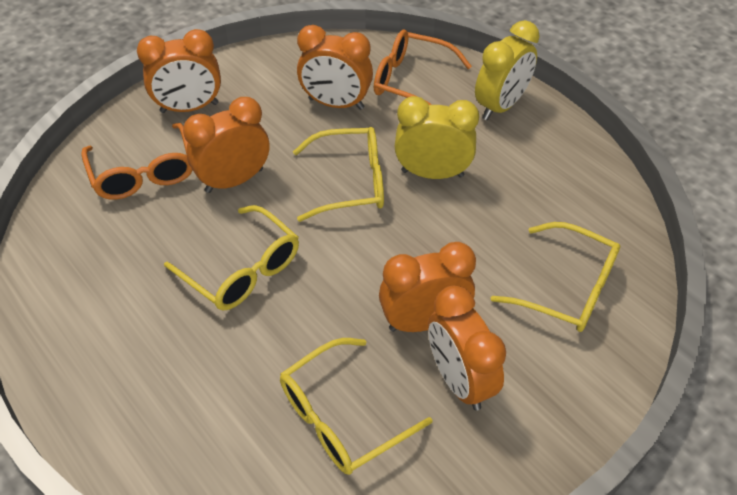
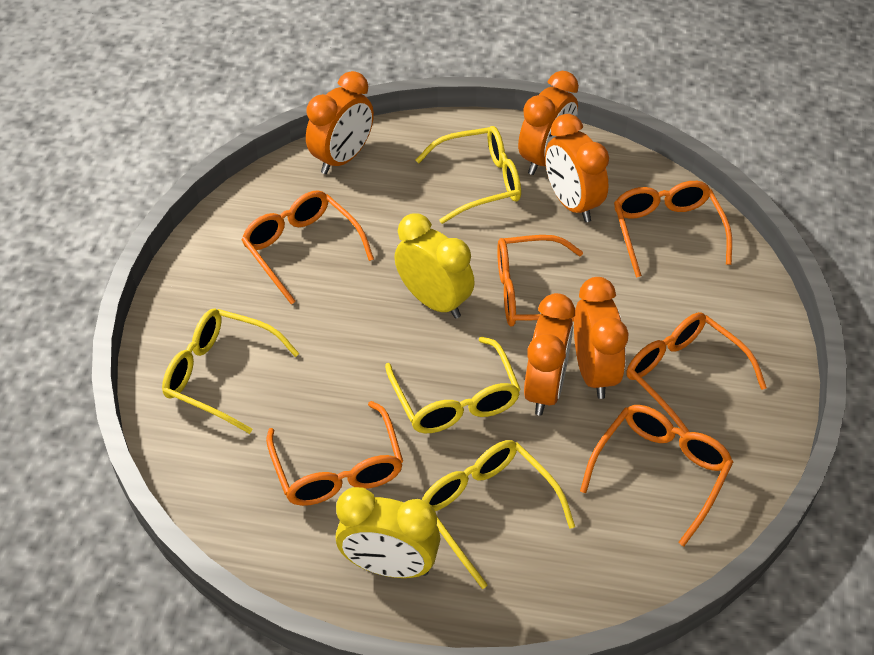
orange glasses: [81,123,193,200] [374,30,472,105] = 2 -> [241,190,374,305] [266,401,403,506] [497,235,583,327] [580,405,733,546] [614,181,732,278] [627,312,767,433] = 6

